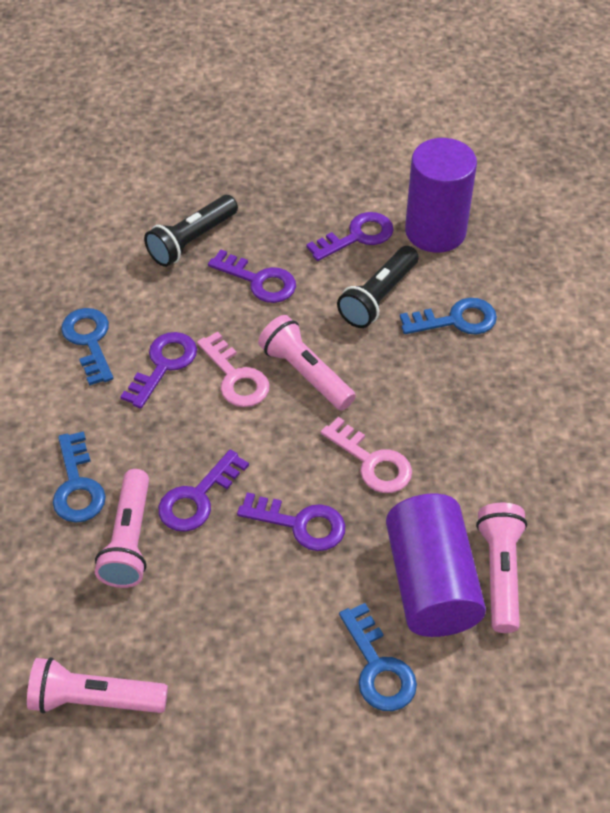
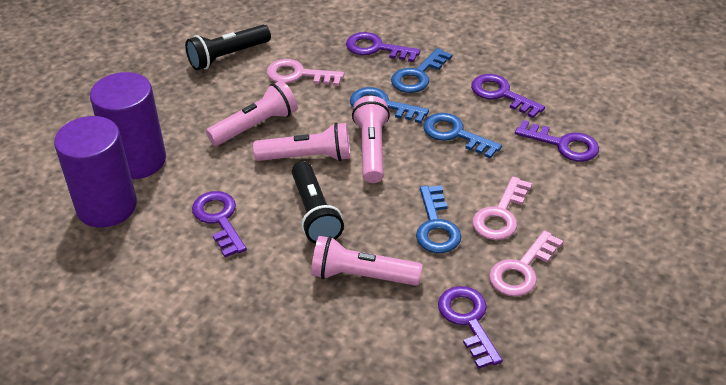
pink key: [197,331,270,407] [320,417,412,493] = 2 -> [267,59,344,86] [472,176,532,240] [489,230,563,297] = 3

